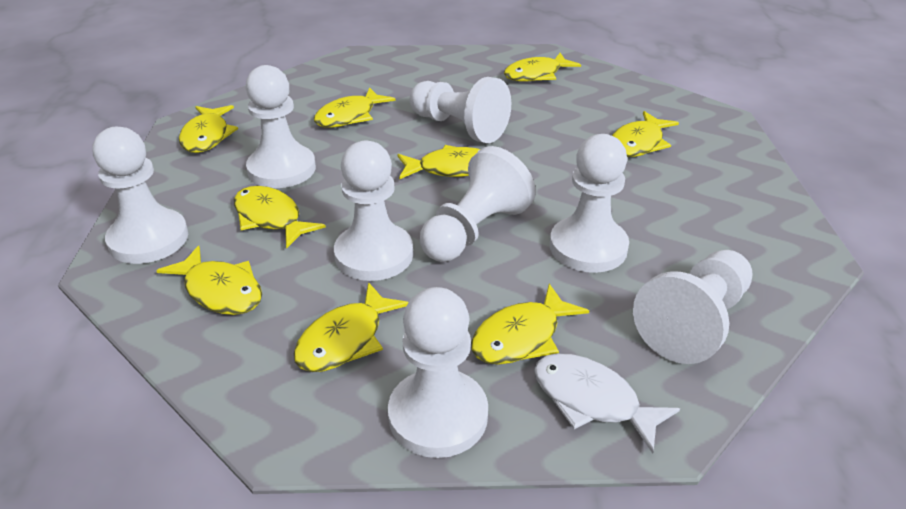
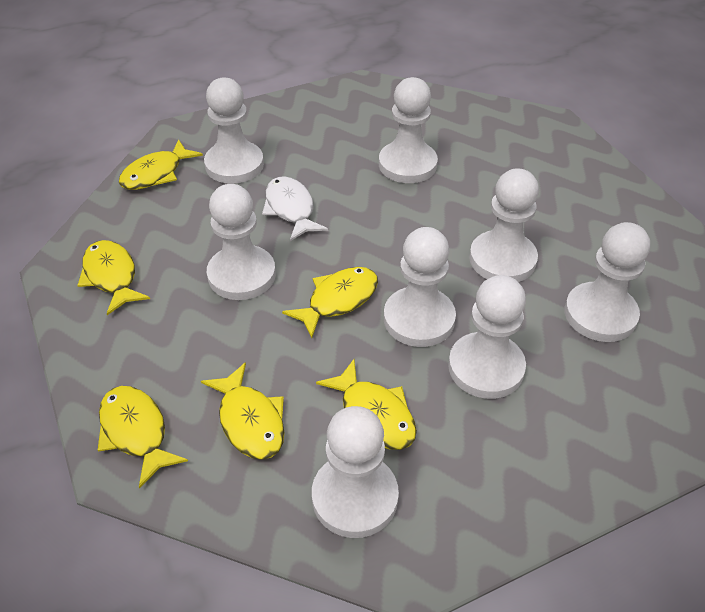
yellow fish: [156,246,262,315] [179,105,238,153] [234,186,326,248] [294,282,408,372] [314,87,396,128] [397,145,481,179] [471,284,589,365] [504,53,581,82] [612,111,679,157] = 9 -> [77,240,150,315] [98,386,188,489] [119,139,203,190] [201,362,285,460] [282,267,378,338] [316,359,417,450] = 6

